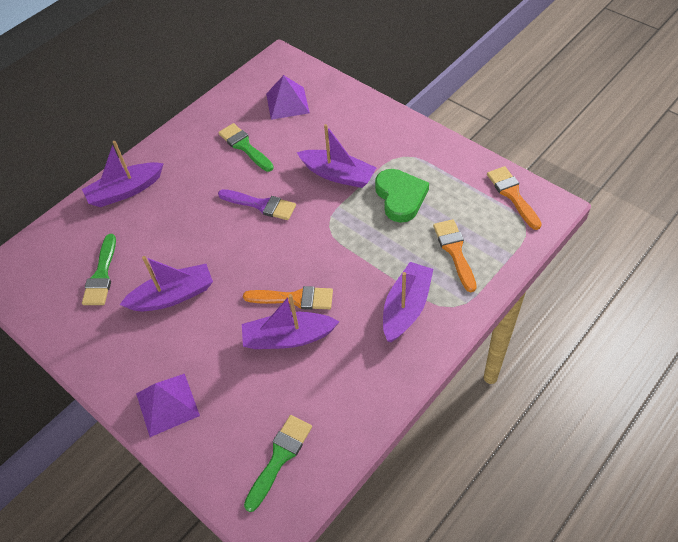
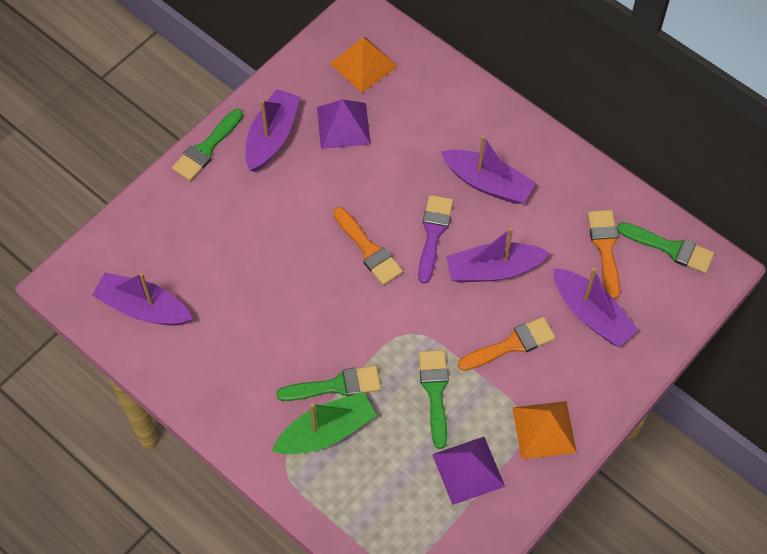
green boat: none = 0 -> [272,392,377,454] = 1
green brush: [82,234,116,305] [218,123,274,172] [244,415,312,512] = 3 -> [172,109,243,181] [276,365,381,401] [419,350,449,449] [617,222,715,273] = 4
green heart: [375,169,429,223] = 1 -> none = 0
orange pyramid: none = 0 -> [330,37,397,93] [512,401,577,459] = 2

